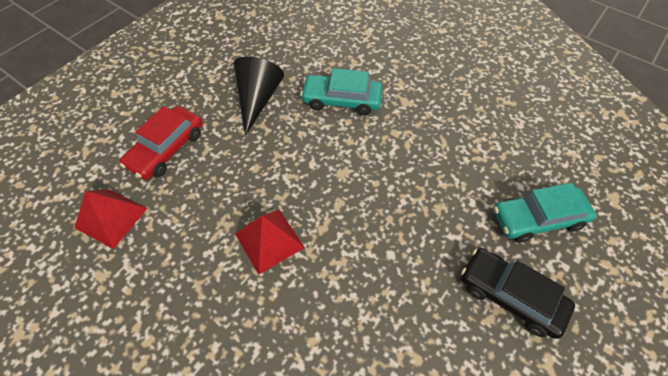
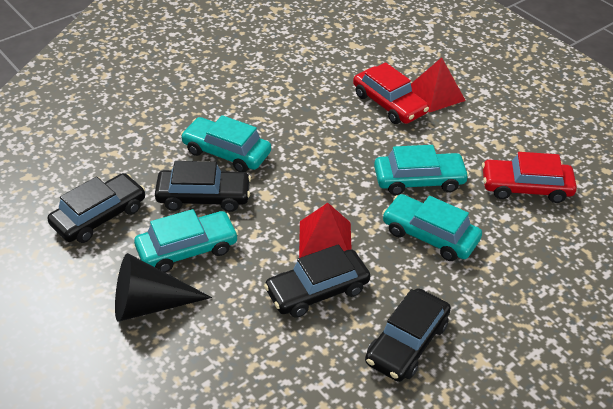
black car: [461,248,575,339] = 1 -> [47,173,145,243] [155,161,251,212] [264,244,370,318] [365,288,451,382] = 4
red car: [120,106,203,180] = 1 -> [353,62,429,124] [482,152,577,203] = 2
turquoise car: [300,68,382,115] [493,183,596,243] = 2 -> [134,209,239,273] [181,115,271,172] [374,145,469,195] [382,194,482,261] = 4

